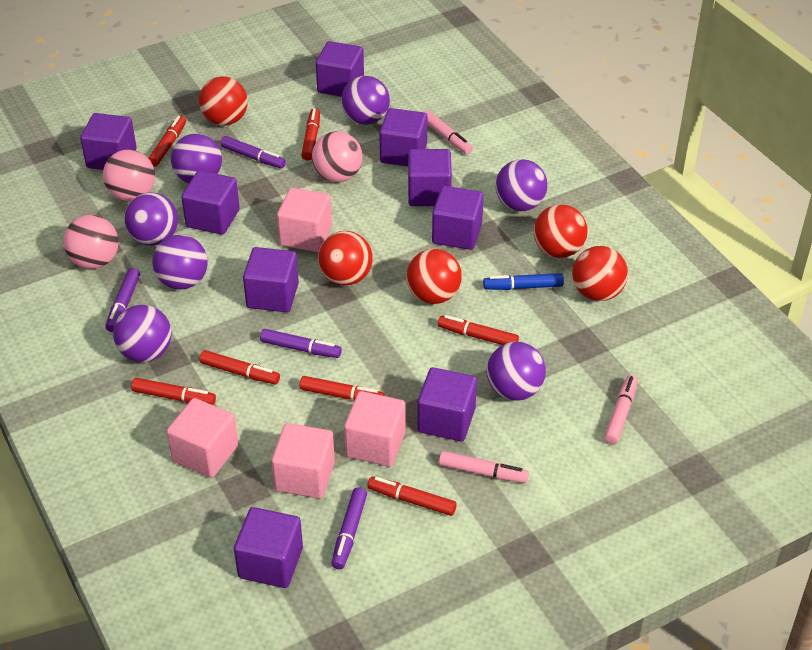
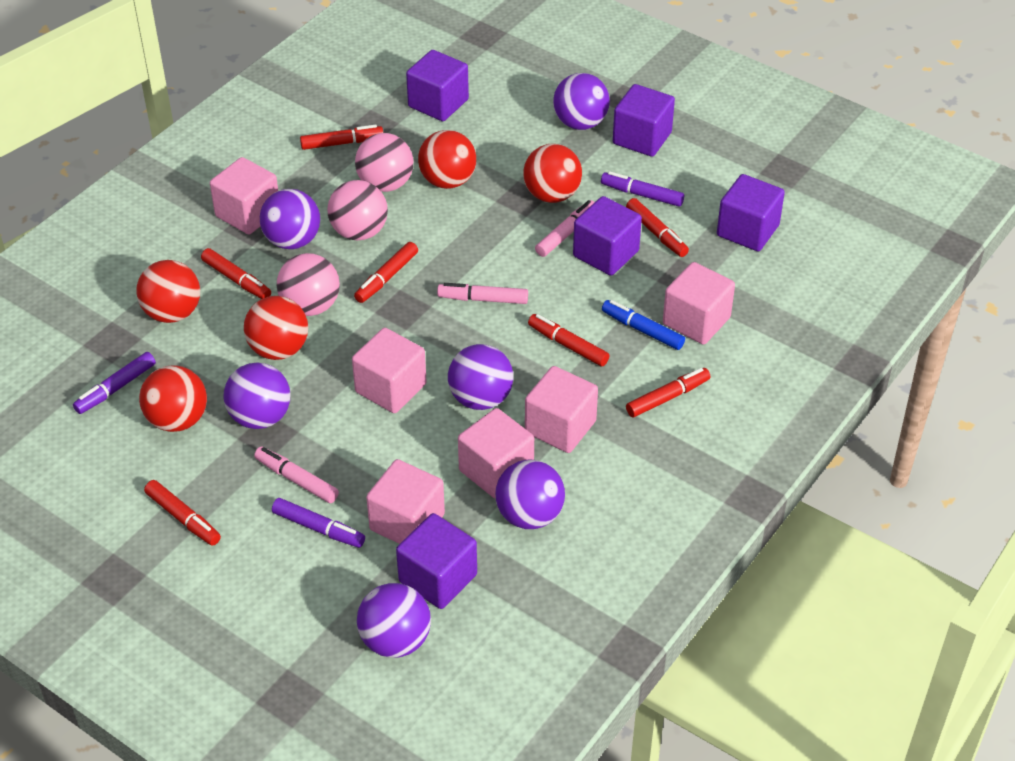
pink cube: [167,398,238,478] [271,423,335,499] [277,188,332,252] [344,391,406,467] = 4 -> [210,157,278,234] [352,328,427,413] [366,459,445,544] [458,408,534,498] [525,366,598,453] [663,262,735,345] = 6
purple ball: [113,305,172,362] [124,192,178,246] [152,235,208,290] [171,134,222,183] [341,76,390,125] [487,342,546,401] [496,159,547,211] = 7 -> [224,363,291,429] [260,189,320,249] [357,583,431,658] [448,344,513,410] [495,460,565,529] [553,73,610,130] = 6
purple cube: [80,113,136,170] [181,170,240,235] [234,507,303,588] [243,247,299,312] [316,41,364,97] [379,108,428,166] [408,149,452,206] [417,367,477,441] [432,186,484,250] = 9 -> [396,513,477,609] [406,50,469,121] [573,196,642,276] [613,84,675,157] [717,174,785,251] = 5
purple marker: [105,268,140,332] [220,136,286,169] [260,329,342,358] [331,487,367,569] = 4 -> [73,352,156,414] [272,498,365,548] [601,171,684,207] = 3

